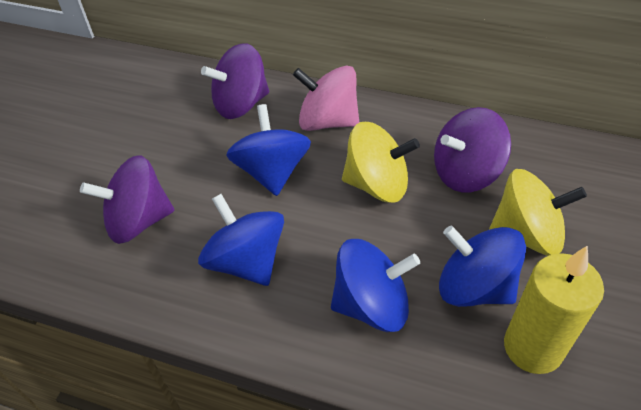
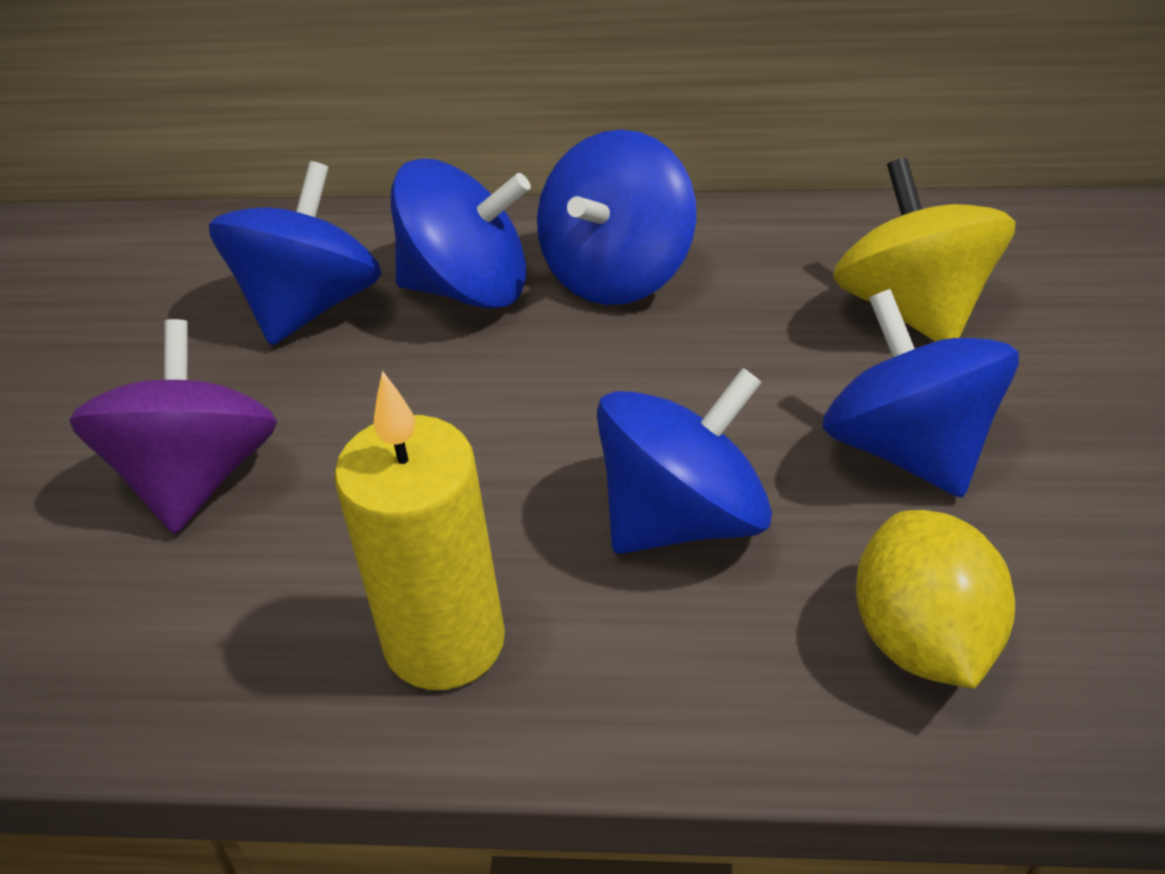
blue spinning top: [198,194,284,286] [226,104,311,196] [331,239,420,332] [439,226,526,307] = 4 -> [209,161,382,345] [390,159,531,309] [537,130,696,305] [597,368,772,554] [822,289,1019,498] = 5
pink spinning top: [293,65,359,131] = 1 -> none = 0
purple spinning top: [80,155,175,244] [201,44,269,119] [434,107,511,193] = 3 -> [69,319,277,534] = 1
yellow lemon: none = 0 -> [856,510,1015,689] = 1
yellow spinning top: [342,122,420,203] [489,169,587,256] = 2 -> [833,158,1016,342] = 1

